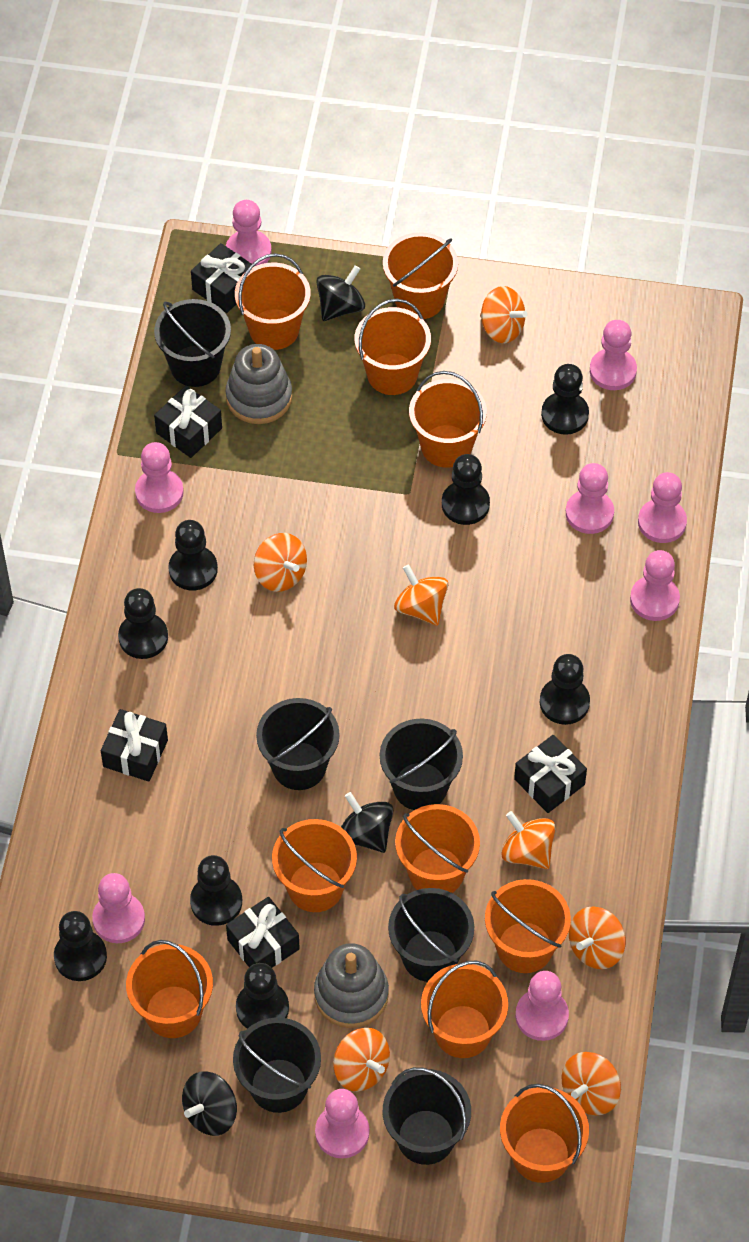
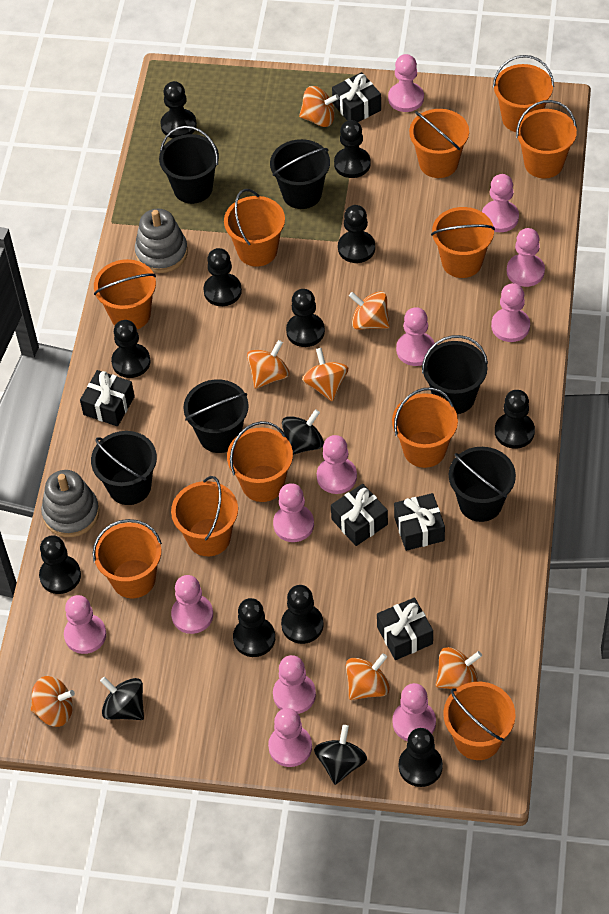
black pawn: [54,911,107,981] [118,588,168,659] [169,520,218,590] [190,855,242,926] [236,963,289,1029] [442,454,490,525] [540,654,590,725] [541,364,589,435] = 8 -> [39,535,81,594] [111,320,150,378] [161,81,197,138] [203,248,242,306] [233,598,275,657] [281,585,324,644] [286,289,325,347] [334,120,371,178] [338,205,375,263] [399,728,443,787] [495,390,535,449] = 11
orange bucket: [126,940,213,1038] [235,253,311,350] [272,819,357,912] [354,299,431,395] [383,232,458,319] [395,804,480,893] [409,371,487,468] [421,961,508,1058] [485,879,571,973] [500,1084,589,1183] = 10 -> [92,519,162,598] [94,259,156,329] [171,476,238,556] [224,189,285,266] [227,421,293,502] [392,387,458,468] [409,109,469,178] [431,207,495,278] [444,682,515,760] [493,55,554,132] [516,100,577,178] = 11
pink pawn: [92,873,145,943] [135,442,184,513] [226,200,271,266] [315,1089,369,1158] [515,971,569,1041] [566,463,614,534] [590,320,637,390] [630,550,680,621] [638,472,687,543] = 9 -> [64,595,106,654] [171,575,213,634] [268,708,312,767] [273,483,314,542] [273,655,316,714] [317,435,357,494] [388,54,424,112] [392,683,436,741] [396,307,434,366] [482,174,519,232] [491,283,530,342] [507,228,545,287] = 12

